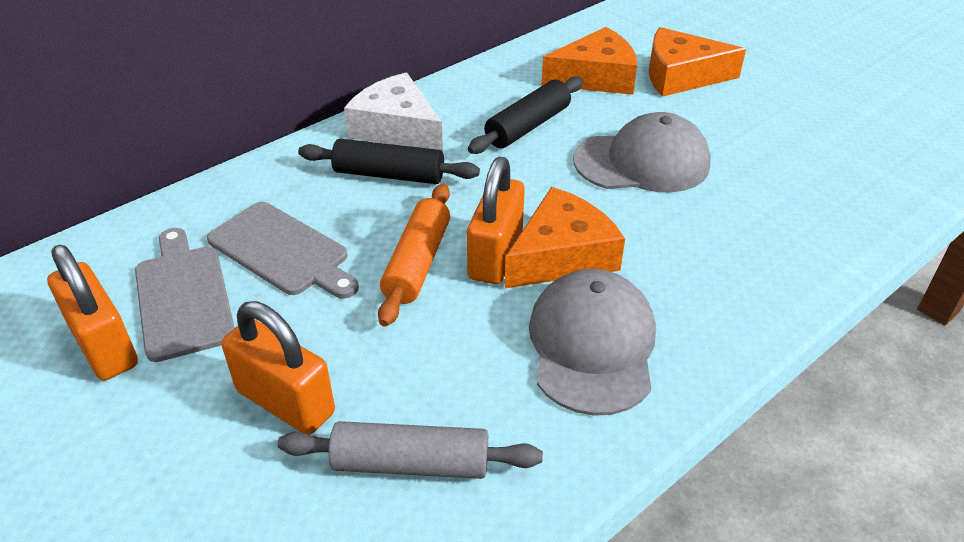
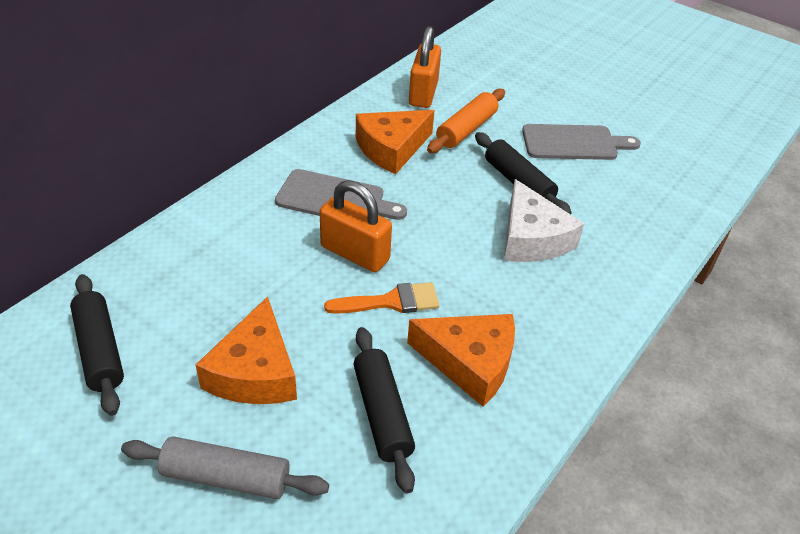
black rolling pin: [298,139,480,184] [468,76,584,154] = 2 -> [70,274,124,416] [354,327,415,493] [475,132,572,214] = 3
grey cap: [529,269,656,416] [573,112,711,193] = 2 -> none = 0
orange brush: none = 0 -> [324,282,440,314] = 1
orange padlock: [47,245,138,380] [222,301,335,435] [467,157,525,284] = 3 -> [320,180,392,272] [409,26,441,108] = 2

